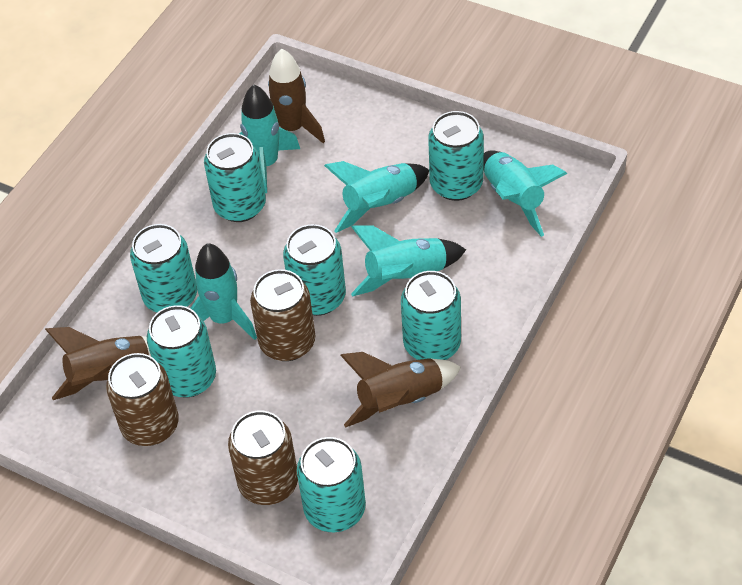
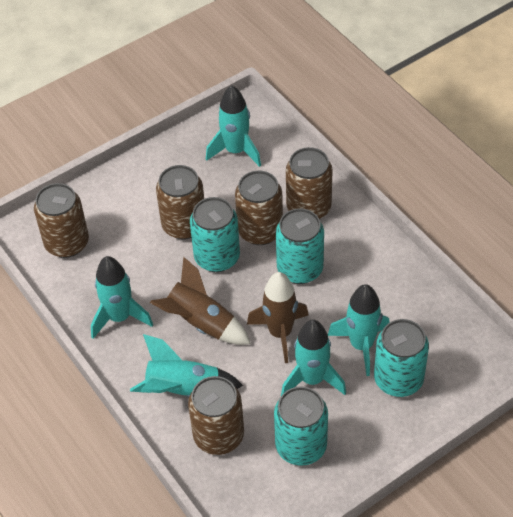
brown can: [106,353,179,446] [228,411,298,505] [250,269,316,361] = 3 -> [34,183,89,258] [156,165,204,240] [188,376,244,455] [235,171,283,245] [286,147,333,219] = 5
brown rocket: [45,327,151,400] [268,49,325,143] [340,352,461,427] = 3 -> [150,257,251,345] [247,272,309,363] = 2
turquoise can: [130,224,197,312] [147,305,216,397] [204,133,266,222] [283,224,346,316] [297,437,366,532] [401,271,461,360] [428,111,484,201] = 7 -> [190,197,240,272] [274,386,328,466] [276,208,324,284] [374,319,429,397] = 4

